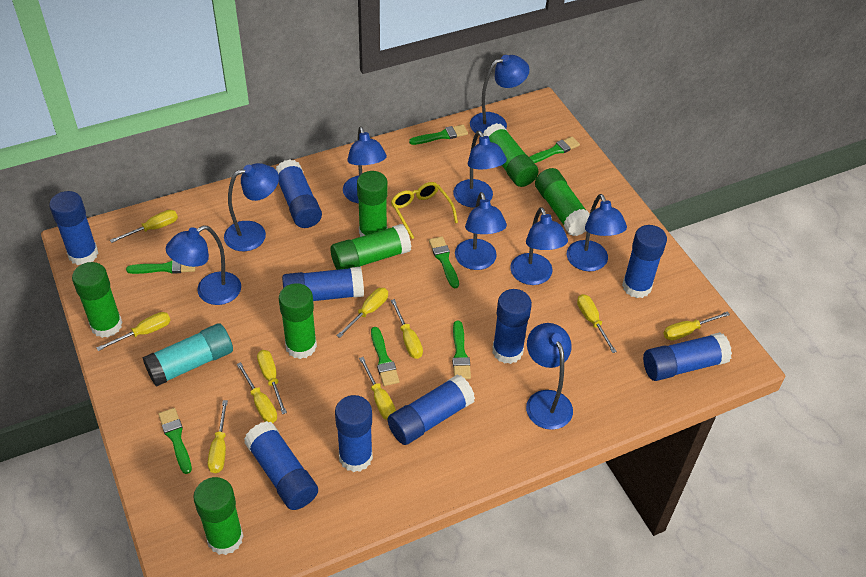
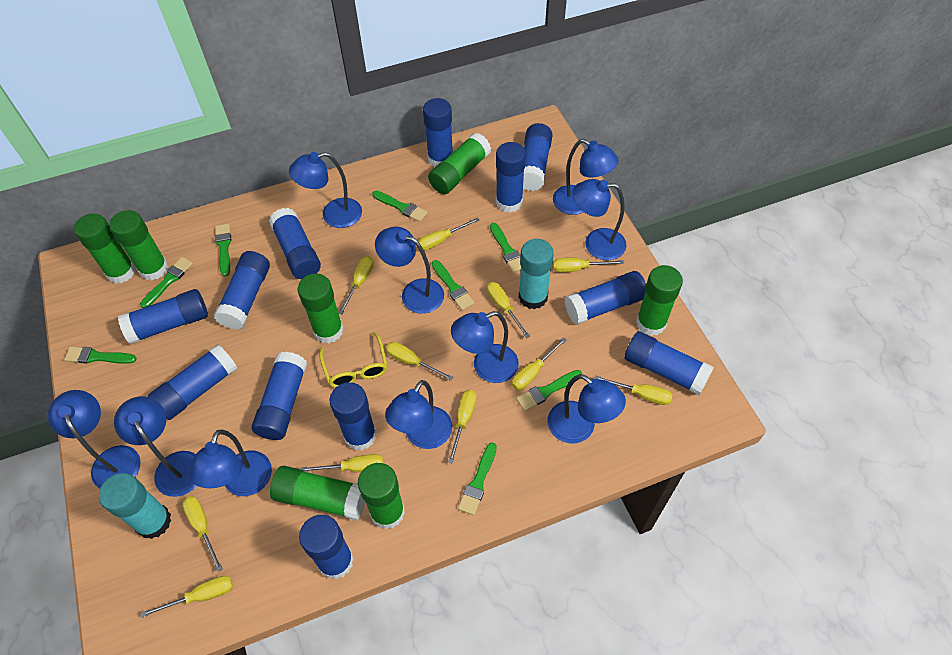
blue glue stick: [49,191,98,265] [244,421,318,510] [276,159,322,228] [282,267,364,301] [335,395,373,472] [388,374,475,445] [492,289,532,364] [622,225,667,298] [643,332,732,381] = 9 -> [118,289,208,344] [148,344,237,420] [214,251,270,330] [252,352,307,440] [269,208,321,279] [299,515,354,579] [329,382,377,451] [423,98,453,167] [496,142,526,213] [523,123,553,191] [565,271,646,325] [624,331,714,396] = 12
blue lamp: [166,225,241,305] [224,163,279,251] [343,127,387,203] [453,131,507,208] [455,192,507,270] [470,55,529,133] [510,207,568,285] [526,323,573,430] [567,194,627,271] = 9 -> [48,390,141,488] [114,396,197,497] [189,430,272,496] [289,152,362,228] [375,227,444,314] [385,380,452,449] [451,311,519,383] [548,374,626,444] [553,139,619,215] [572,179,627,260] = 10
green brush: [126,260,195,274] [158,408,192,474] [371,327,399,386] [409,125,468,145] [429,237,459,288] [452,321,471,379] [530,137,580,163] = 7 -> [64,347,137,364] [140,257,193,308] [215,224,231,277] [372,191,428,222] [432,260,474,310] [458,443,497,515] [490,223,521,273] [516,370,582,411] = 8
turquoise glue stick: [142,323,233,387] = 1 -> [99,473,171,539] [519,239,554,309] = 2
yellow screwdriver: [96,312,171,351] [110,210,178,243] [208,400,228,473] [237,362,277,423] [257,350,287,414] [336,288,388,338] [359,357,396,420] [391,299,423,359] [577,294,617,353] [663,311,730,341] = 10 -> [141,576,233,618] [182,496,223,572] [301,454,384,472] [339,256,374,314] [386,342,453,381] [418,217,479,250] [448,390,476,464] [487,282,530,338] [512,337,566,390] [553,258,624,272] [594,375,672,405] = 11

